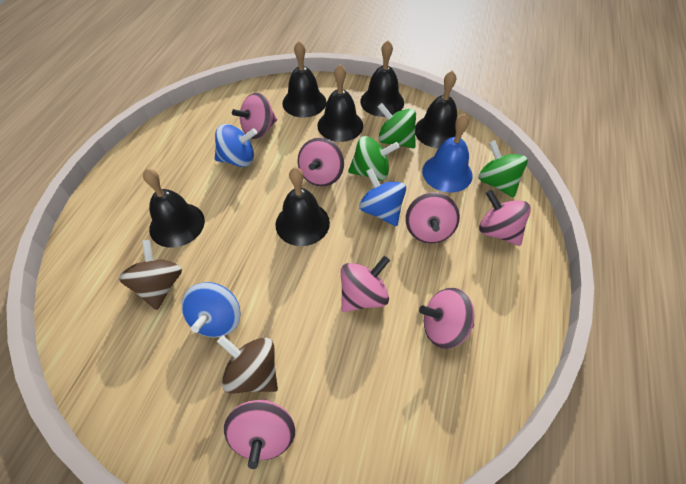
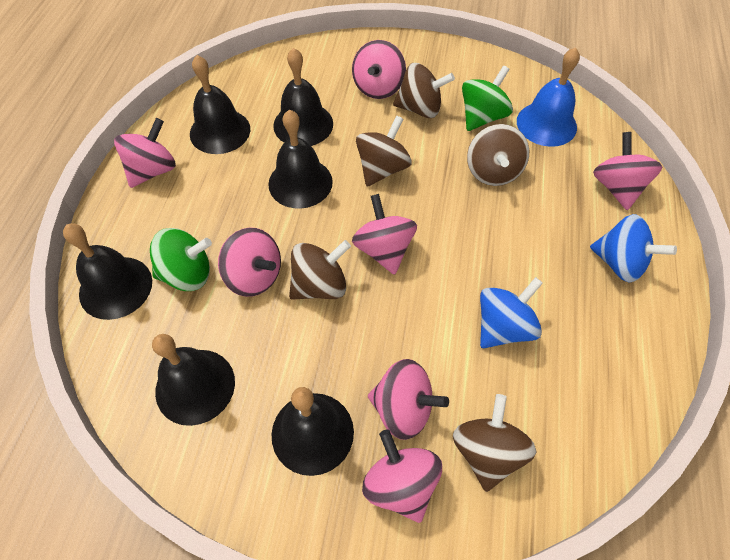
blue spinning top: [181,282,240,338] [215,124,257,167] [359,168,406,226] = 3 -> [480,277,543,348] [590,214,677,283] = 2
brown spinning top: [119,240,182,310] [217,335,278,394] = 2 -> [289,240,351,300] [356,116,412,187] [393,63,455,118] [453,394,536,492] [467,124,529,186] = 5
green spinning top: [348,136,399,181] [378,103,416,148] [478,140,528,197] = 3 -> [150,228,212,291] [462,66,513,131] = 2

